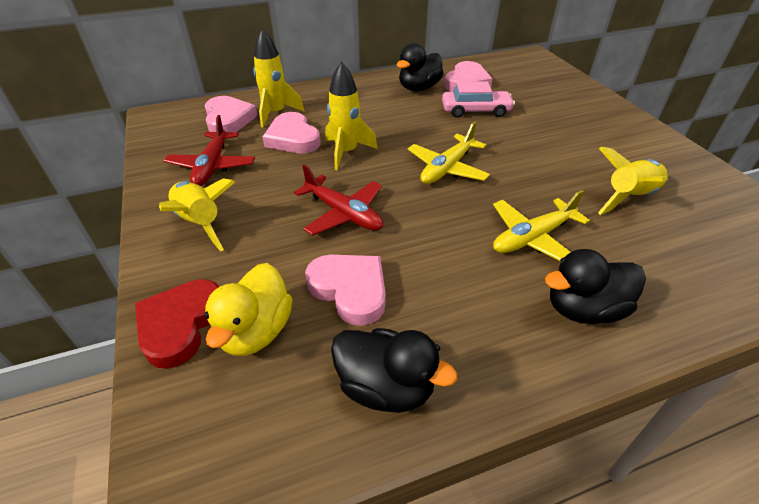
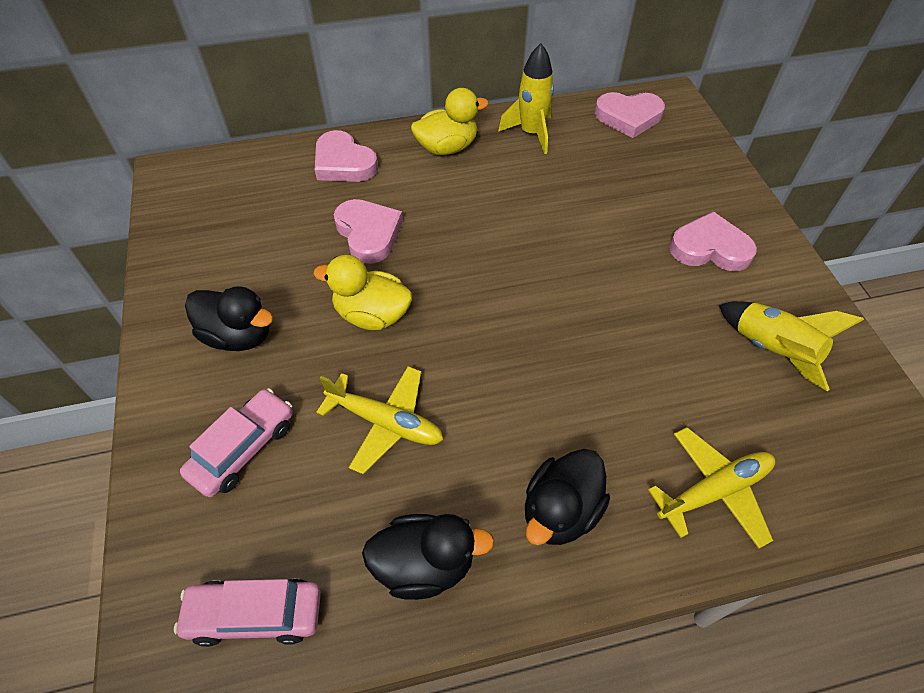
pink car: [442,81,515,118] = 1 -> [174,578,321,647] [180,388,293,497] = 2
red heart: [135,279,219,369] = 1 -> none = 0
red plane: [164,115,255,186] [294,165,383,236] = 2 -> none = 0
yellow duck: [204,263,293,356] = 1 -> [313,255,413,330] [411,88,489,155] = 2
yellow rocket: [159,178,235,251] [253,29,305,127] [325,62,378,170] [598,147,668,215] = 4 -> [498,43,554,154] [719,301,864,391] = 2

